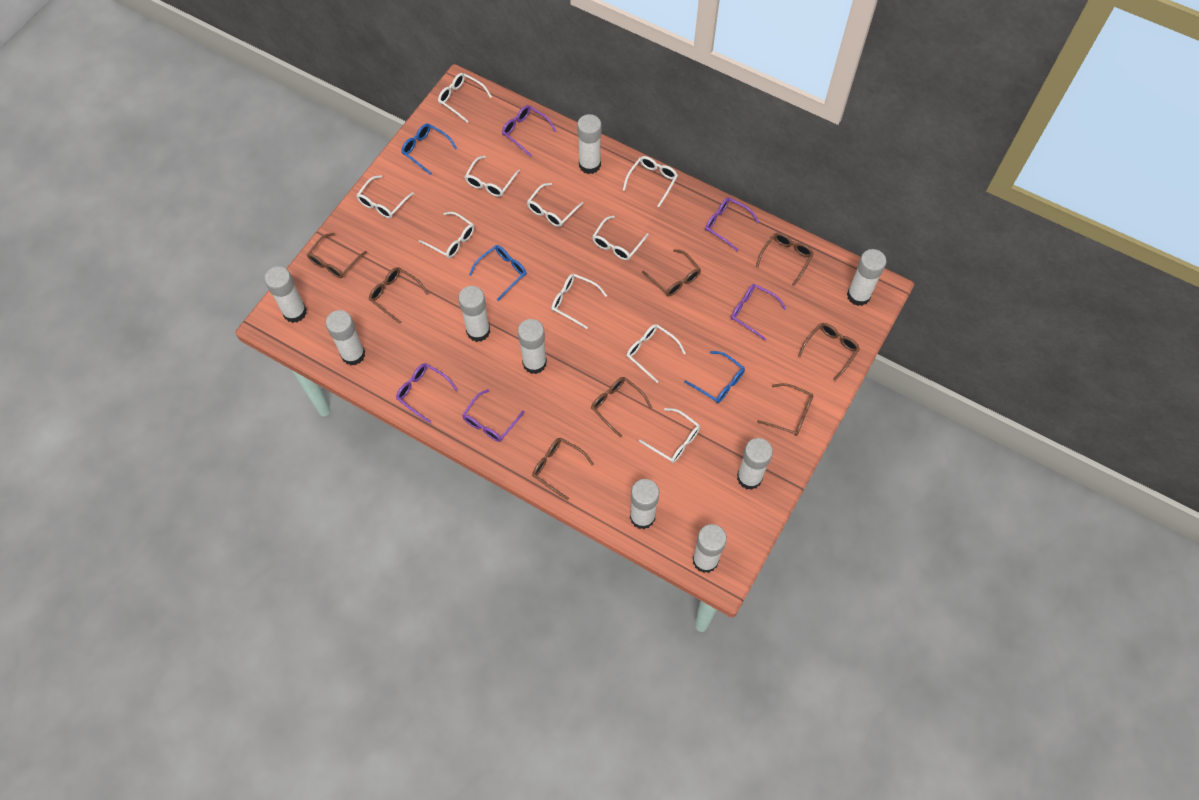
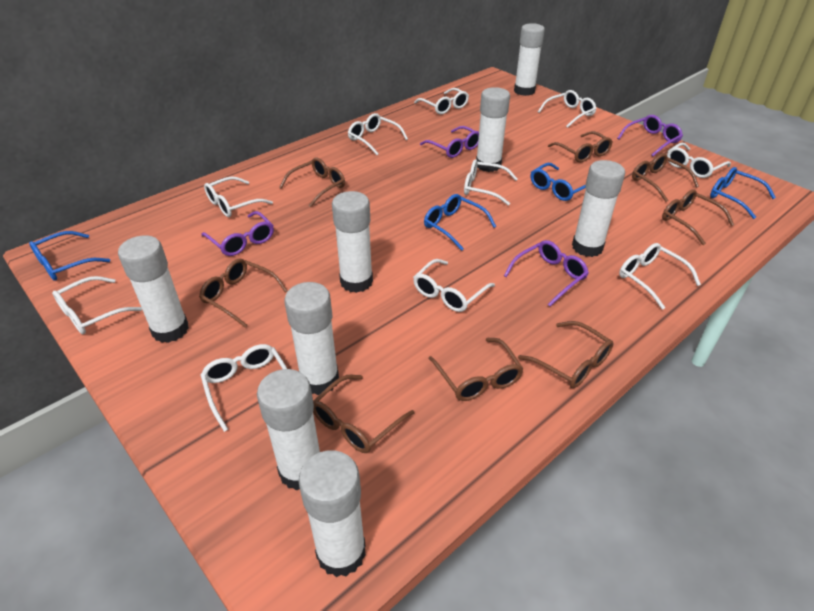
blue glasses: [401,124,457,175] [469,245,526,301] [684,351,745,403] = 3 -> [29,231,110,281] [424,194,496,251] [531,163,586,201] [710,167,776,219] = 4
purple glasses: [396,363,458,423] [462,389,525,442] [502,105,556,156] [705,197,759,251] [731,284,787,341] = 5 -> [201,211,274,256] [420,126,479,158] [504,240,589,306] [617,115,683,156] = 4
white glue stick: [264,266,307,323] [326,310,365,365] [458,286,490,342] [518,319,547,374] [577,114,602,174] [630,479,659,529] [692,524,727,573] [737,438,773,490] [847,249,886,306] = 9 -> [118,235,189,343] [257,369,320,491] [285,282,339,395] [298,450,366,577] [332,191,373,293] [476,87,510,172] [514,23,545,96] [572,160,625,257] = 8

